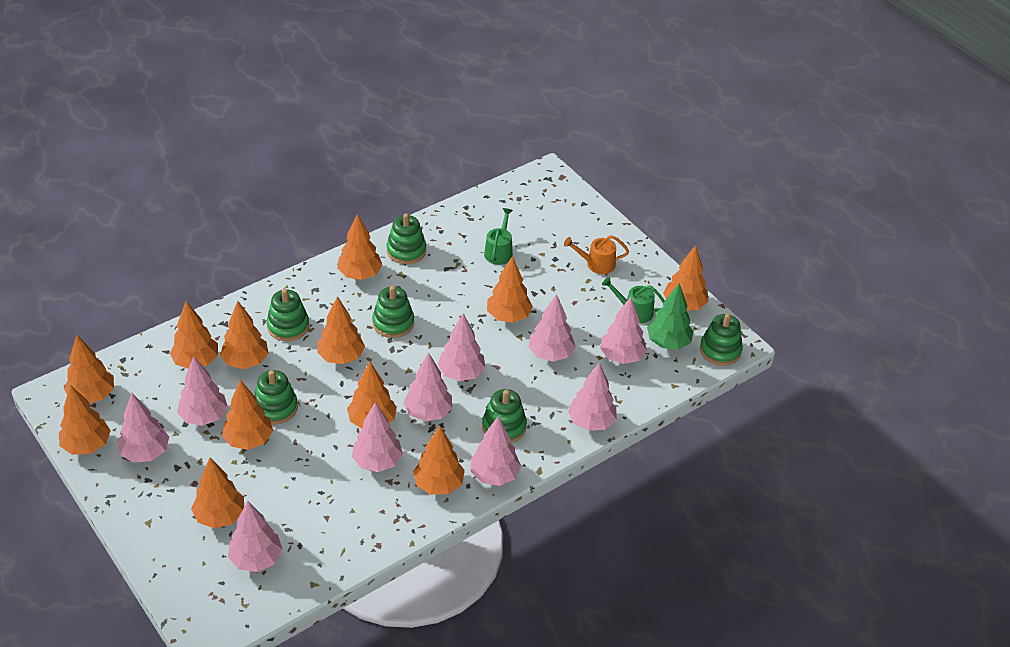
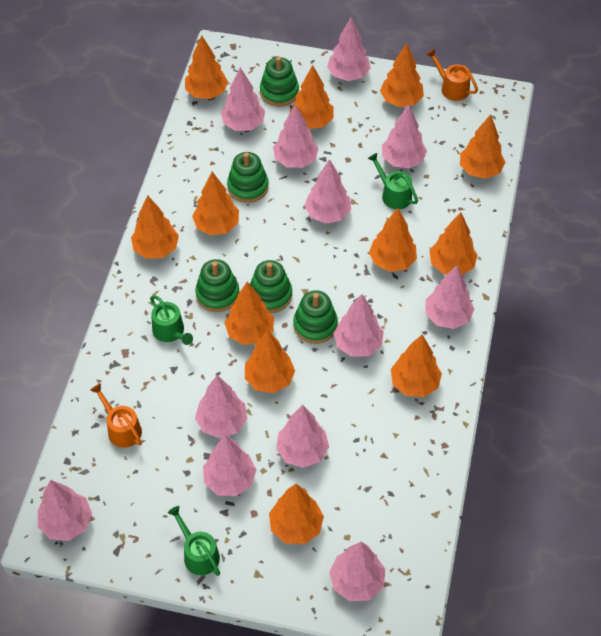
green stacking toy: [254,370,298,425] [266,289,309,341] [372,286,414,338] [387,214,426,264] [482,389,527,443] [700,313,743,366] = 6 -> [195,259,239,312] [227,152,269,203] [250,260,292,313] [260,57,299,106] [293,290,338,344] = 5
green tree: [647,283,694,350] = 1 -> none = 0
green watering can: [484,208,513,265] [602,277,665,323] = 2 -> [150,295,193,345] [168,506,220,576] [368,153,418,209] = 3
orange watering can: [564,235,629,274] = 1 -> [90,383,142,448] [426,49,478,101] = 2
pink tree: [117,393,169,463] [177,356,228,426] [228,501,283,572] [352,402,403,472] [403,352,452,421] [437,313,486,381] [471,416,521,486] [529,294,576,362] [568,363,617,431] [600,297,647,364] = 10 -> [38,480,92,541] [195,375,247,438] [203,435,257,496] [221,67,265,131] [273,104,319,168] [276,405,329,468] [305,159,351,224] [327,17,371,81] [329,542,385,602] [333,294,384,357] [382,104,427,168] [426,265,474,329] = 12

